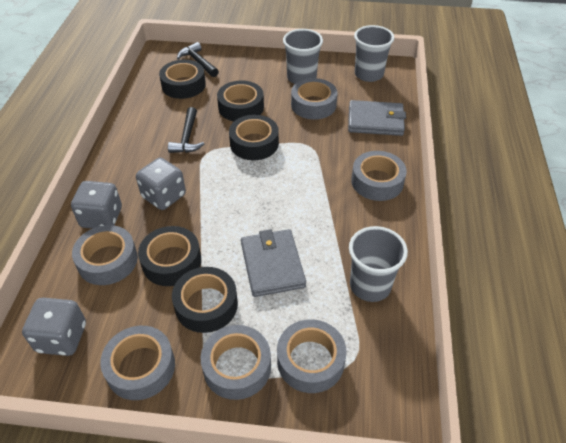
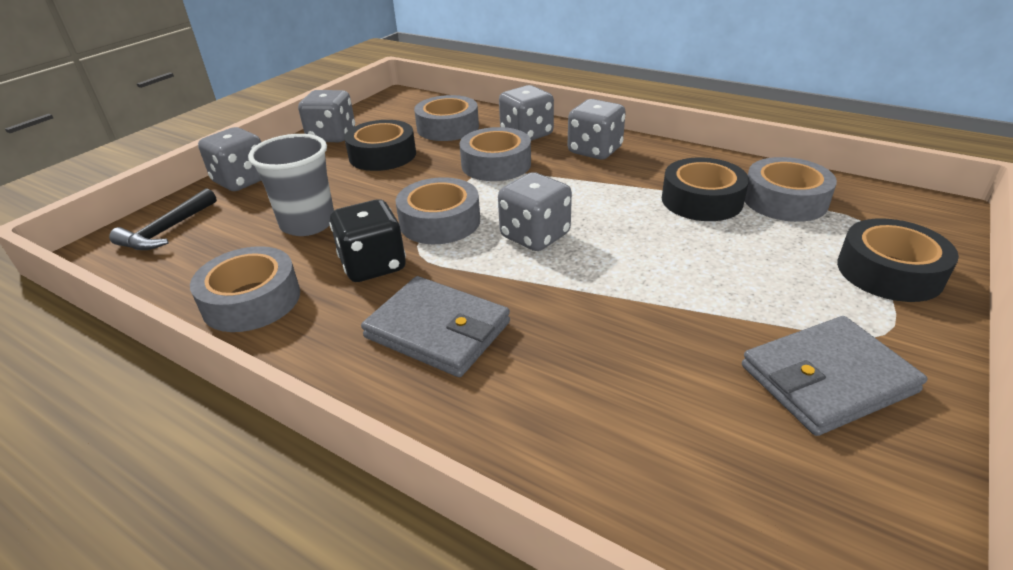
black dice: none = 0 -> [329,199,406,282] = 1
black hammer: [168,107,204,153] [177,42,219,77] = 2 -> [109,188,217,250] = 1
black tape: [138,226,201,286] [159,60,206,99] [172,267,238,333] [217,80,264,121] [229,115,279,160] = 5 -> [344,120,416,171] [662,158,749,221] [837,218,959,302] = 3
grey cup: [283,29,323,84] [349,226,408,302] [354,25,394,82] = 3 -> [248,134,334,236] = 1
grey dice: [22,298,86,356] [71,181,122,229] [136,158,186,210] = 3 -> [198,127,262,191] [298,90,355,142] [498,172,572,251] [499,85,554,141] [568,99,626,160] = 5
grey tape: [72,225,138,285] [100,326,175,400] [201,325,271,400] [277,319,347,393] [291,78,338,120] [351,151,407,201] = 6 -> [190,246,300,332] [396,177,480,244] [414,95,479,141] [459,127,531,181] [745,157,837,222] = 5

